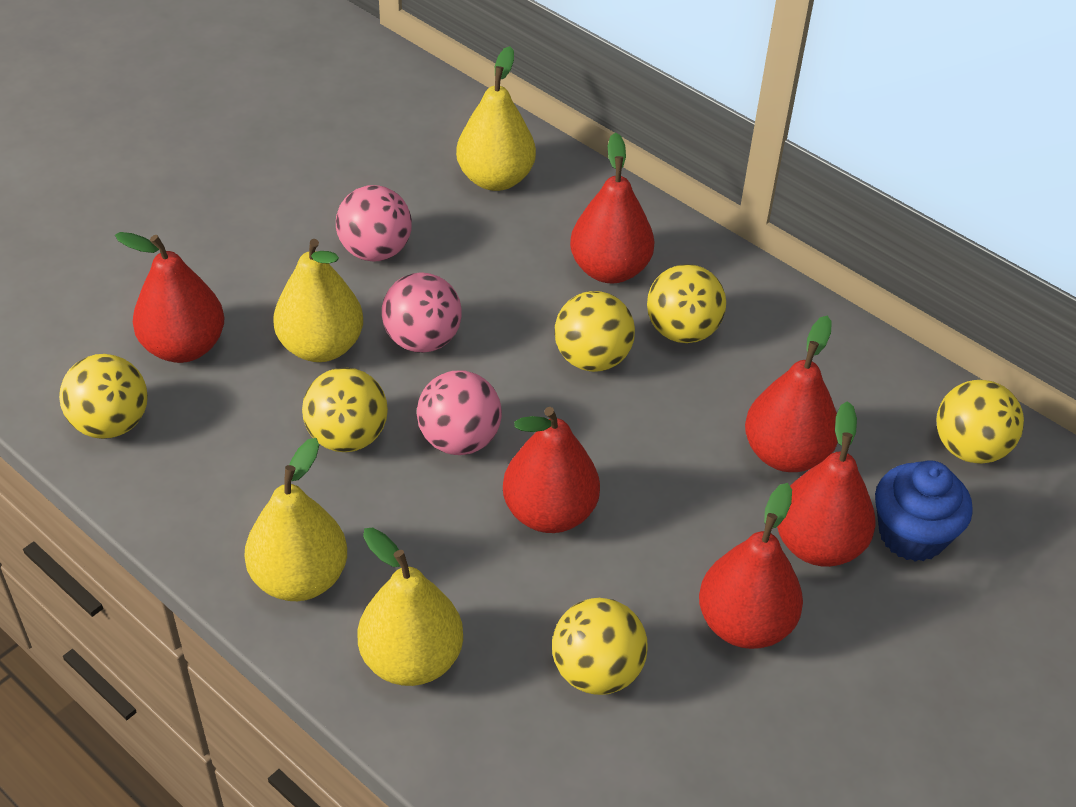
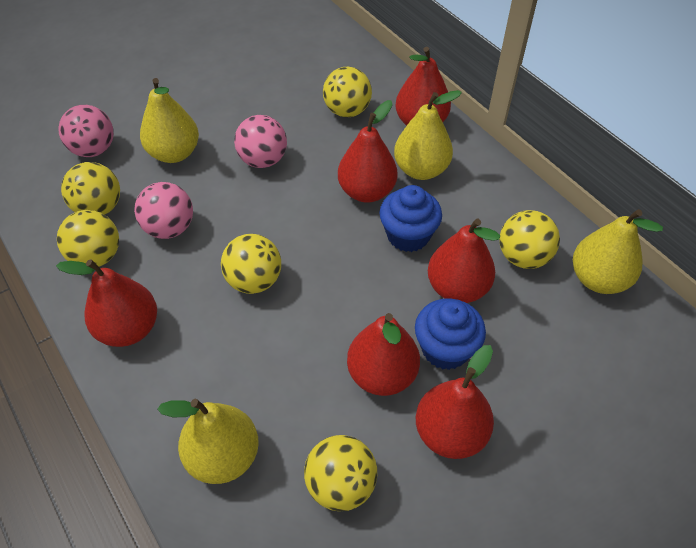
blue cupcake: [875,460,973,562] = 1 -> [379,185,442,252] [415,299,486,370] = 2

